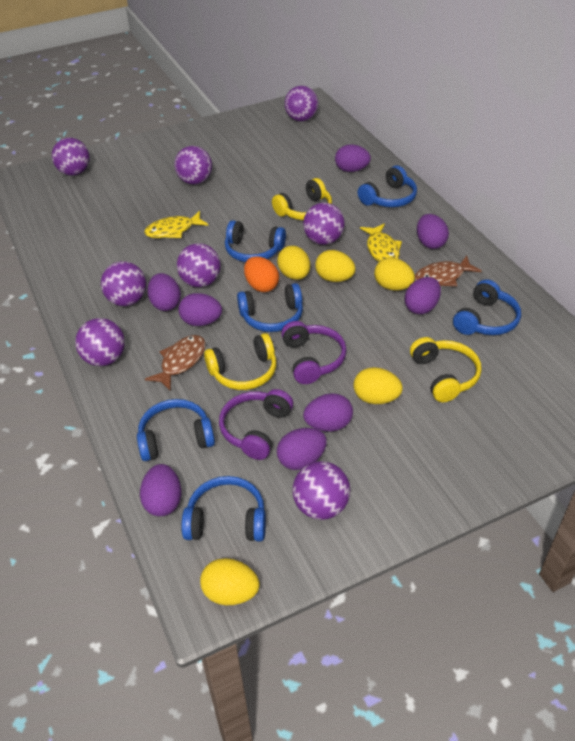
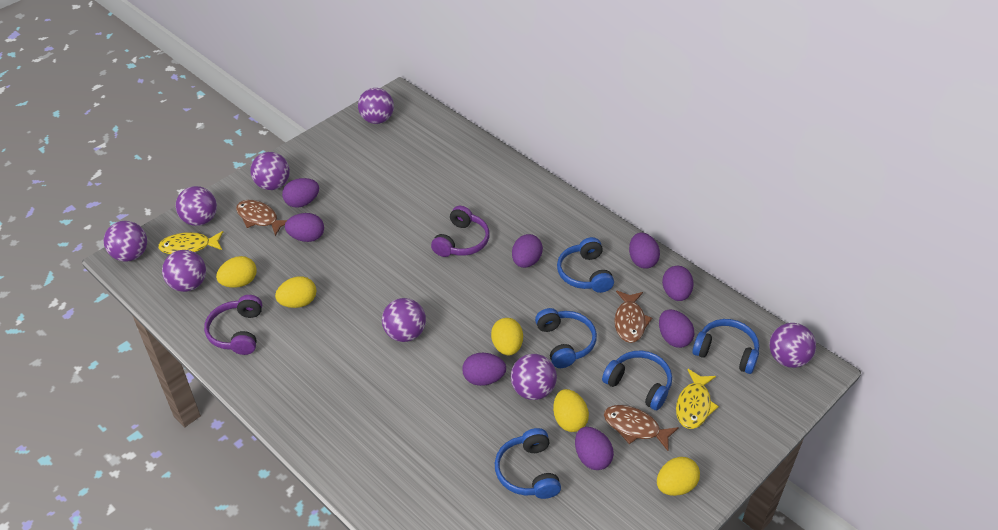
blue headphones: [137,399,215,461] [181,476,266,541] [225,220,286,262] [237,283,303,332] [358,166,417,207] [453,279,521,335] = 6 -> [495,428,561,499] [535,308,597,368] [557,237,614,293] [602,351,672,410] [692,319,759,374] = 5
brown fish: [145,335,206,391] [415,256,482,286] = 2 -> [236,200,287,236] [604,405,679,451] [614,291,652,343] = 3
orange egg: [244,256,279,292] = 1 -> none = 0
yellow headphones: [204,333,277,390] [272,178,332,220] [410,337,482,402] = 3 -> none = 0

